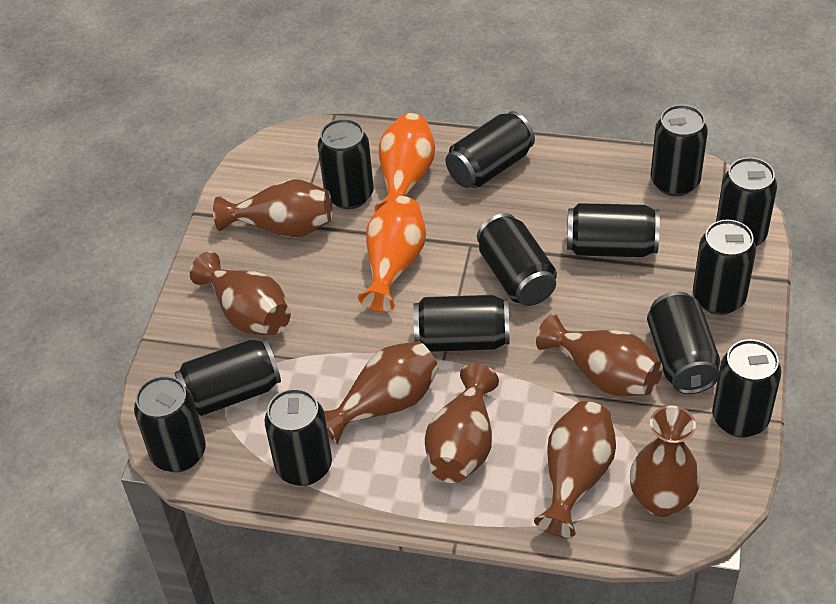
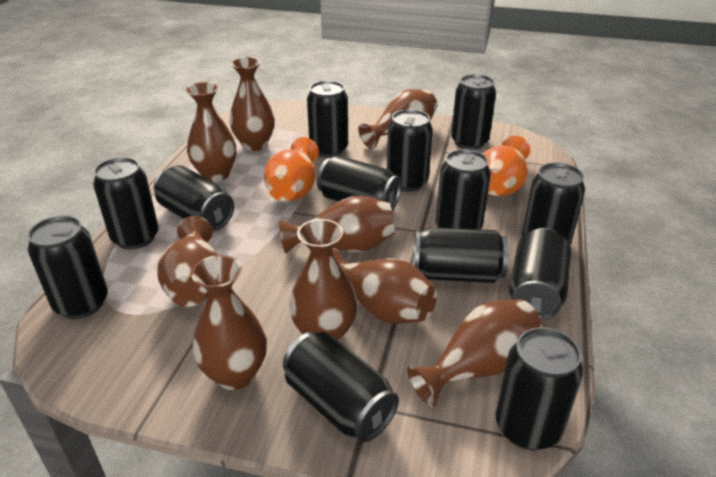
brown vase: [190,251,291,335] [213,179,332,238] [324,341,439,445] [425,363,499,483] [534,401,616,538] [536,314,663,396] [630,405,700,517] = 7 -> [157,216,217,307] [186,82,236,182] [191,255,267,390] [229,57,275,151] [279,195,395,254] [289,219,357,342] [331,248,437,324] [358,89,437,149] [407,299,542,407] = 9

